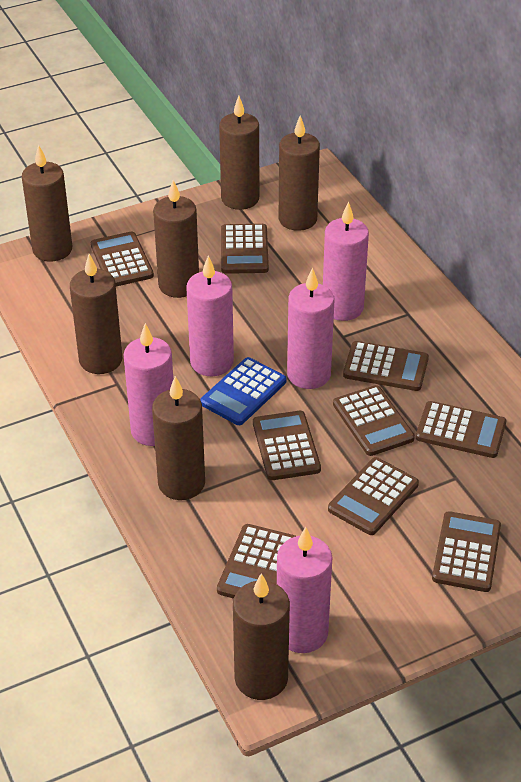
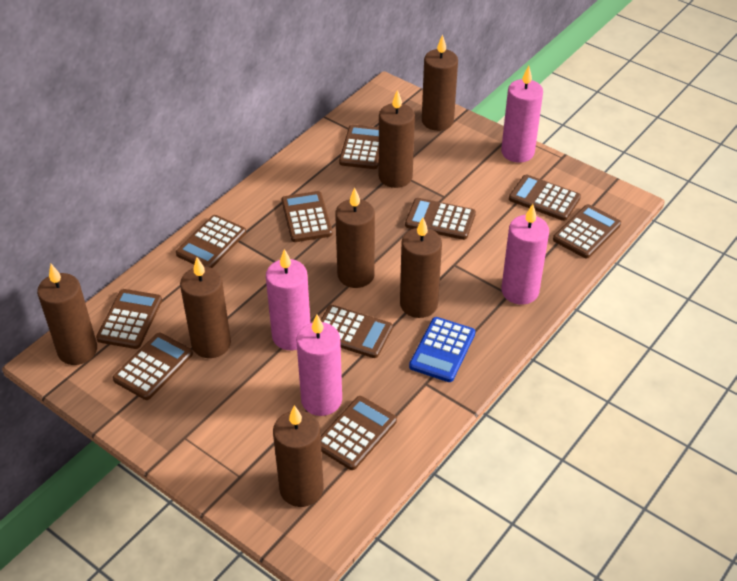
brown calculator: [91,231,154,287] [217,524,296,599] [221,224,269,274] [253,411,321,480] [328,457,419,535] [333,385,415,456] [343,341,429,391] [416,401,506,458] [432,511,501,592] = 9 -> [96,289,162,349] [113,333,193,400] [176,215,246,268] [281,191,332,242] [321,305,393,358] [321,396,397,470] [339,125,379,169] [405,198,476,240] [509,175,581,221] [553,204,621,258] = 10
pink candle: [124,323,173,446] [186,255,234,376] [277,527,333,653] [287,267,334,389] [323,201,369,321] = 5 -> [266,249,310,350] [296,314,342,416] [501,66,543,163] [501,204,549,305] = 4

